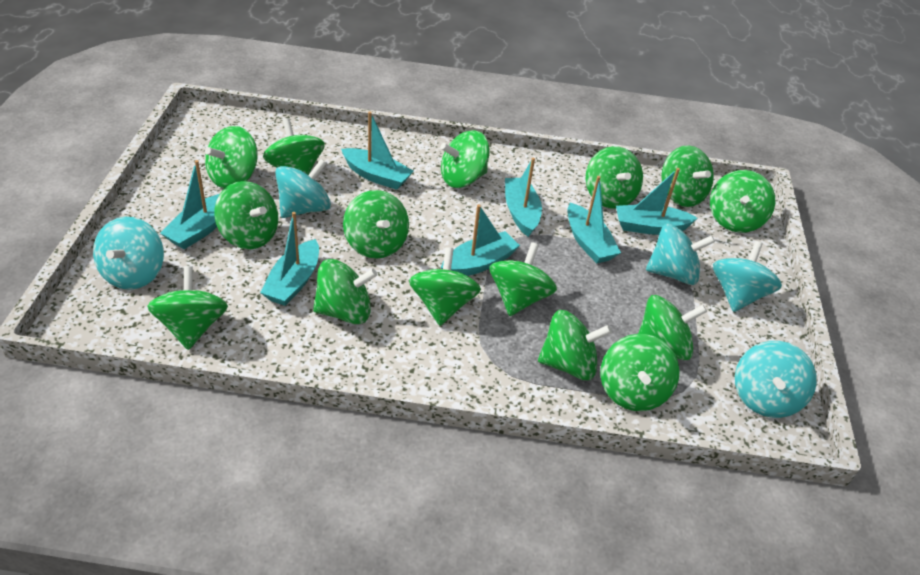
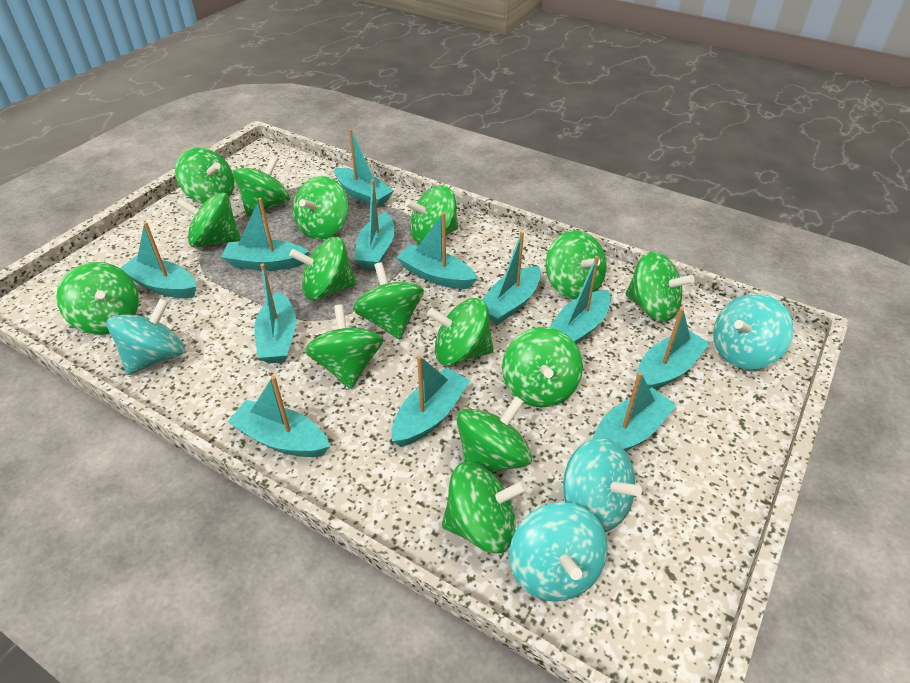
turquoise boat: [160,160,219,249] [260,212,319,306] [341,111,413,190] [441,204,520,276] [505,157,542,237] [567,176,621,263] [616,168,697,235] = 7 -> [120,222,196,298] [221,198,309,271] [227,376,330,457] [254,263,296,364] [334,129,394,208] [354,180,395,269] [391,356,470,447] [396,212,478,289] [482,231,541,324] [549,256,611,344] [593,372,677,451] [636,307,710,390] = 12
turquoise spinning top: [93,217,164,290] [275,159,331,218] [646,224,715,285] [713,241,782,312] [735,341,817,418] = 5 -> [107,298,185,375] [509,502,607,602] [563,438,642,532] [713,294,793,370] = 4

